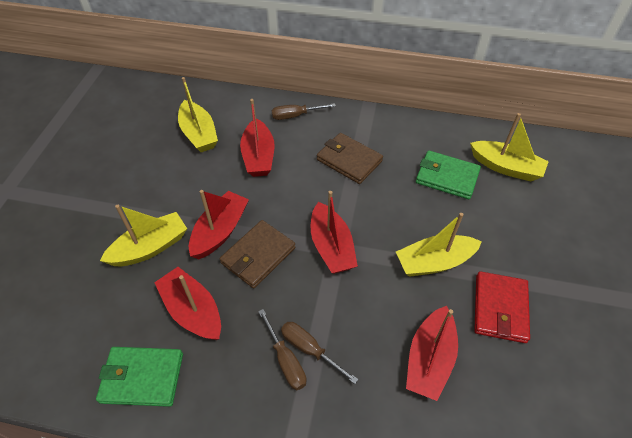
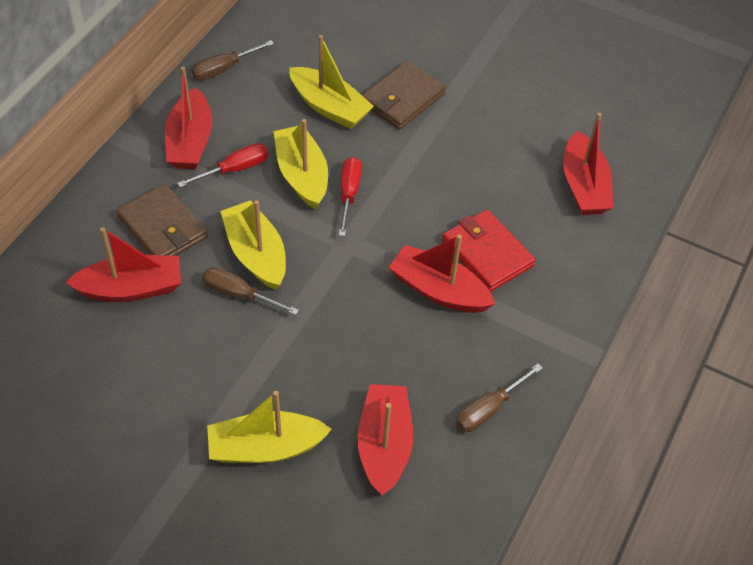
green wallet: [96,347,183,407] [416,150,481,199] = 2 -> none = 0
red screwdriver: none = 0 -> [177,143,268,188] [339,157,362,236] = 2

